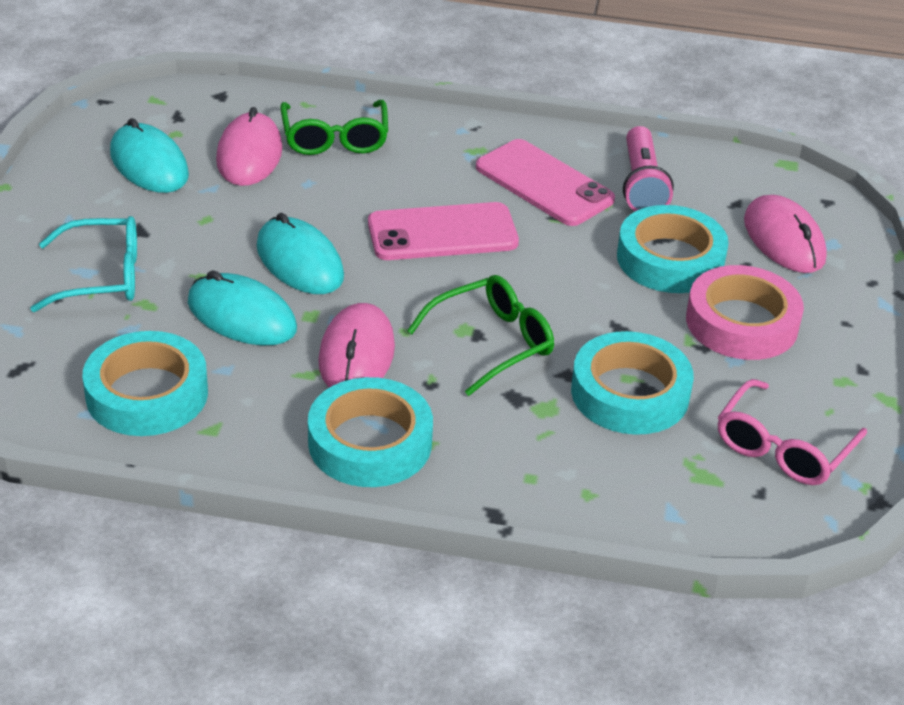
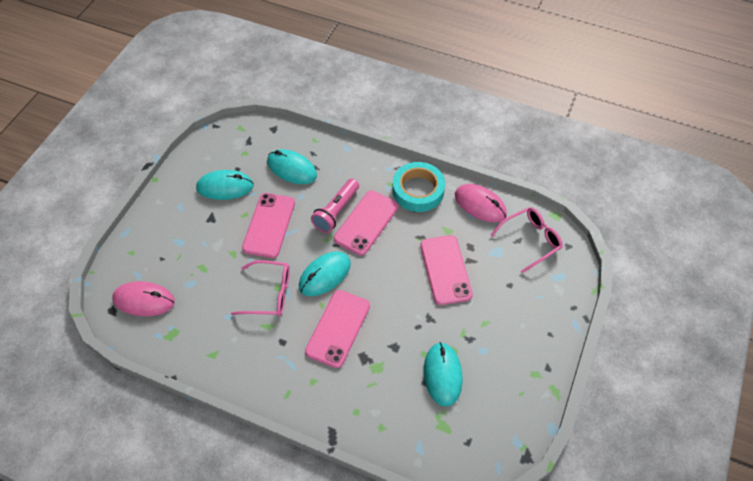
green glasses: [280,100,388,155] [407,275,554,396] = 2 -> none = 0
pink glasses: [718,379,867,485] = 1 -> [231,260,290,316] [491,207,563,274] = 2
pink mouse: [216,107,282,186] [318,303,395,388] [744,195,827,273] = 3 -> [112,281,175,316] [455,184,507,222] = 2
pink phone: [368,202,519,260] [476,139,615,226] = 2 -> [242,193,295,258] [305,290,370,368] [334,190,398,256] [420,235,473,305] = 4
pink tape: [686,265,804,360] = 1 -> none = 0
turquoise glasses: [30,216,137,312] = 1 -> none = 0
turquoise mouse: [110,118,189,193] [188,270,297,345] [256,213,344,294] = 3 -> [196,170,254,200] [267,149,317,184] [299,252,351,296] [424,342,463,407] = 4
turquoise tape: [83,331,208,436] [308,377,433,487] [571,331,694,435] [617,205,729,293] = 4 -> [392,162,445,212] = 1

